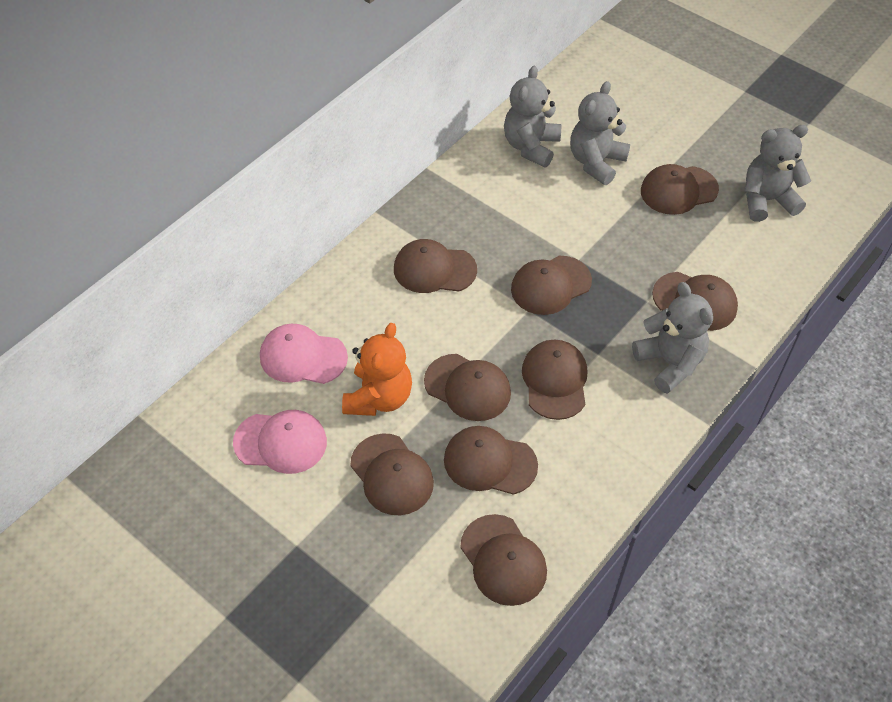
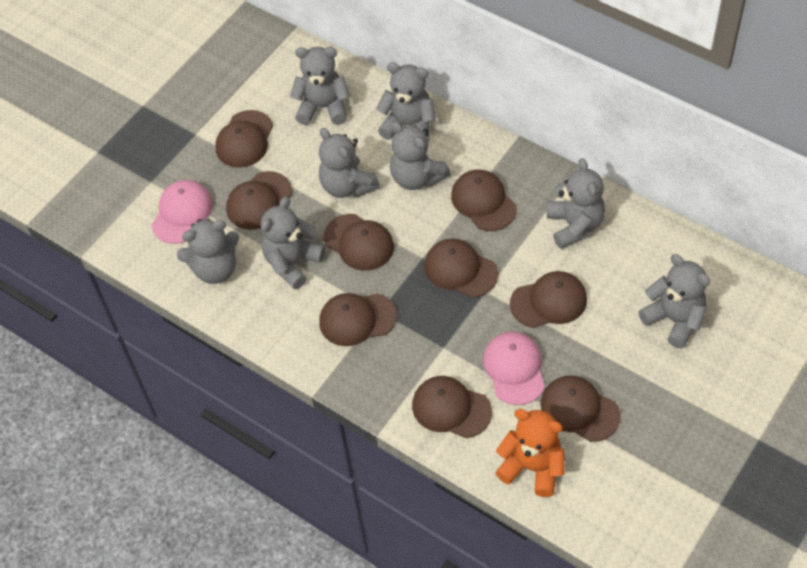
grey teddy bear: [504,66,561,168] [570,81,630,185] [632,282,713,394] [745,125,811,222] = 4 -> [177,219,239,284] [261,197,325,289] [290,47,350,125] [319,128,380,198] [376,63,435,141] [390,122,451,190] [547,158,605,249] [639,254,710,348] = 8

